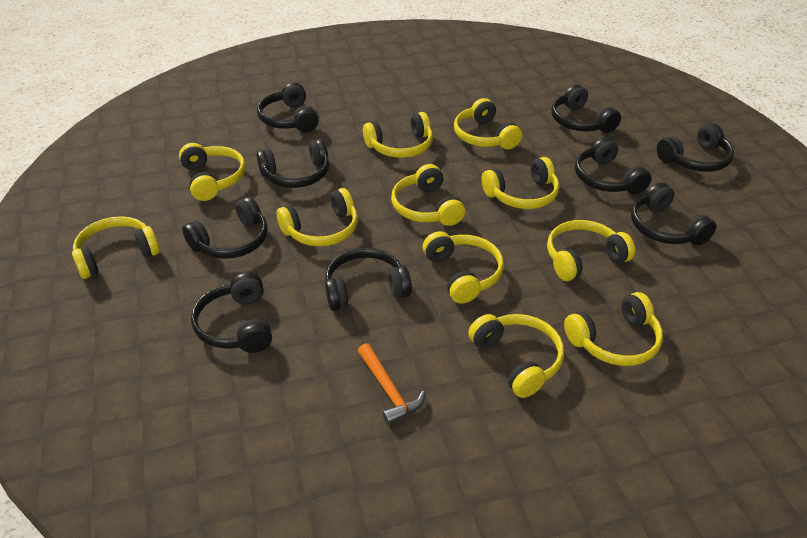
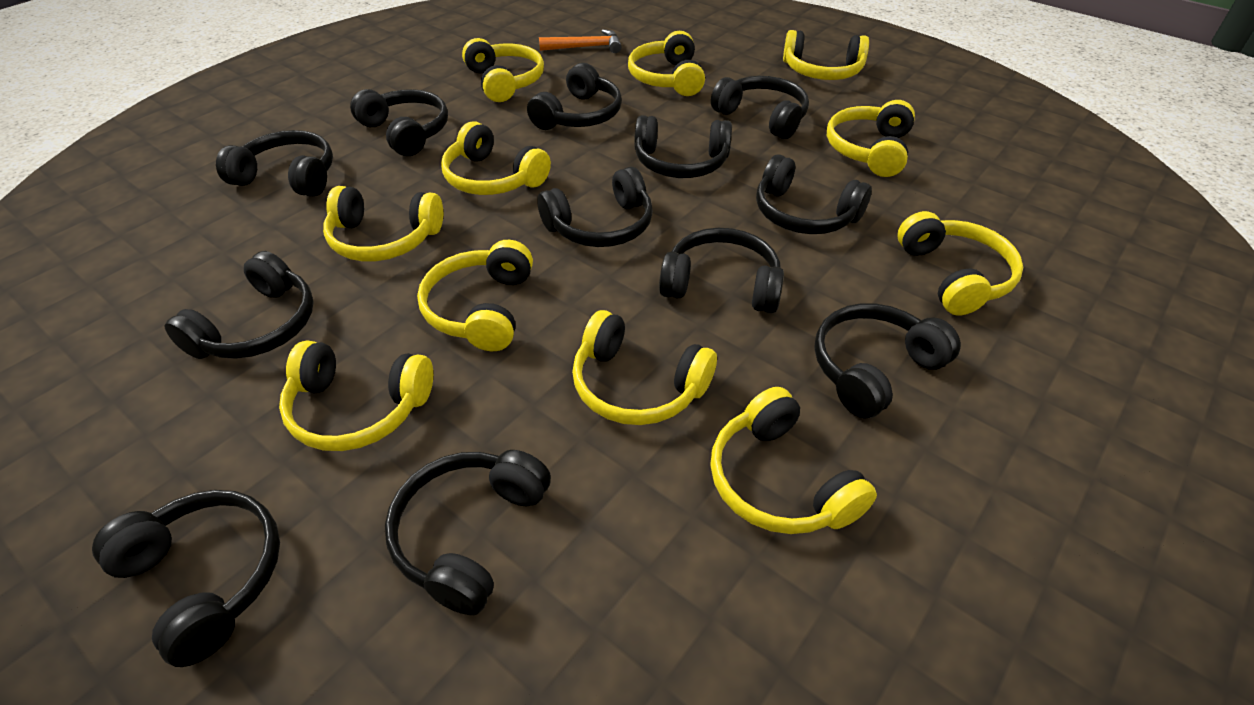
black headphones: [182,197,268,259] [191,272,272,353] [257,82,319,132] [257,139,329,188] [325,248,412,311] [552,85,621,133] [575,137,652,195] [631,183,716,245] [657,123,734,172] = 9 -> [92,490,280,667] [164,251,314,359] [216,130,333,197] [350,89,448,156] [385,450,551,615] [527,63,622,130] [537,167,653,247] [634,115,732,178] [659,228,784,313] [711,76,809,139] [756,154,872,234] [814,303,961,419] = 12

